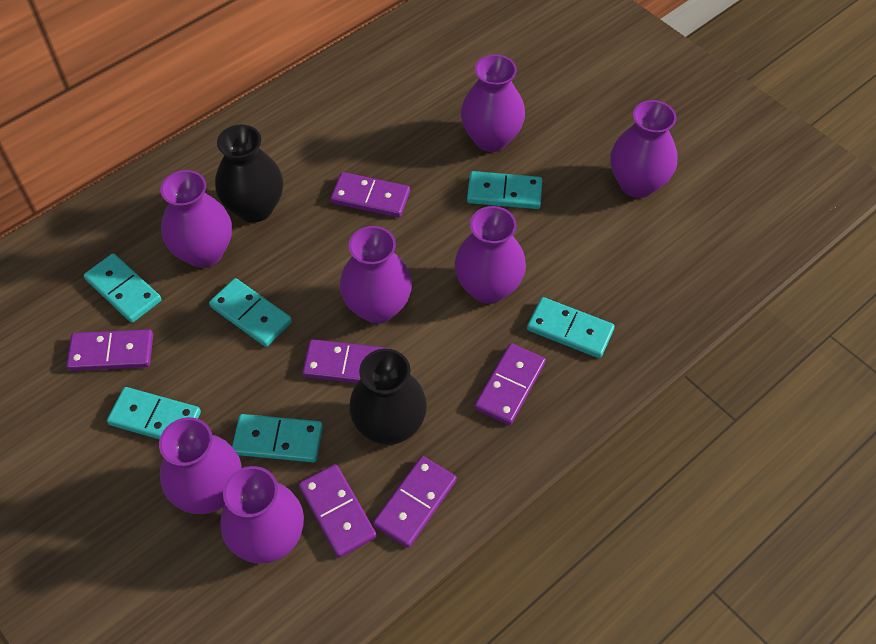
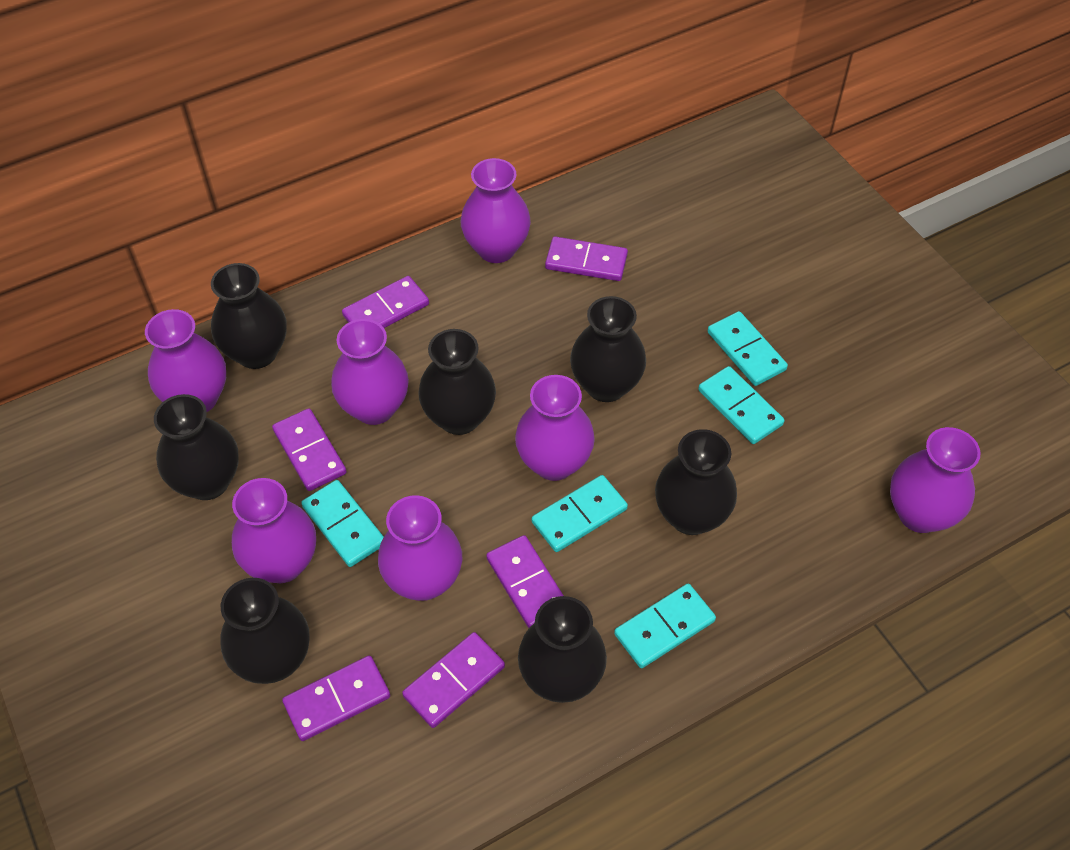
black vase: [215,125,283,223] [349,349,427,445] = 2 -> [154,394,238,500] [211,263,287,369] [220,578,310,684] [418,329,496,435] [518,596,607,703] [570,296,646,402] [655,429,737,535] = 7
turquoise domino: [84,253,162,323] [107,387,201,439] [209,278,292,347] [232,414,323,462] [467,171,542,209] [527,297,615,358] = 6 -> [301,480,384,567] [532,475,628,552] [614,584,716,668] [698,366,785,444] [708,311,788,386] = 5

